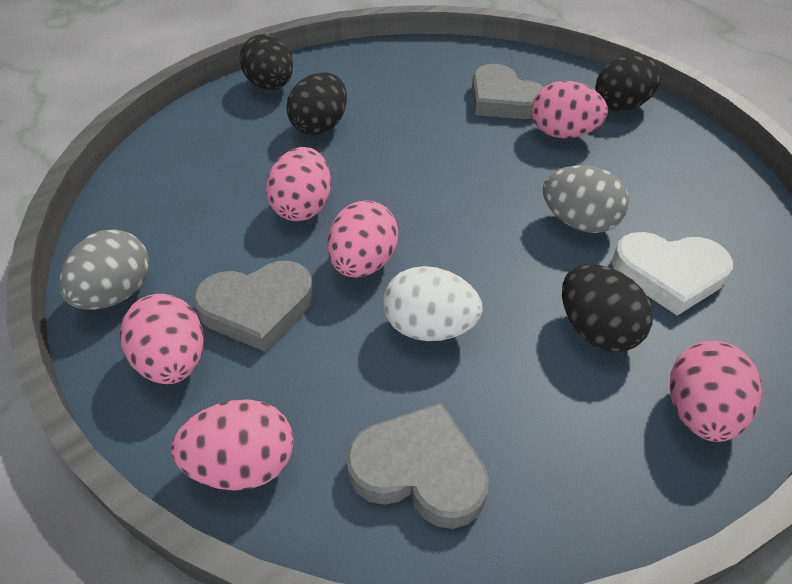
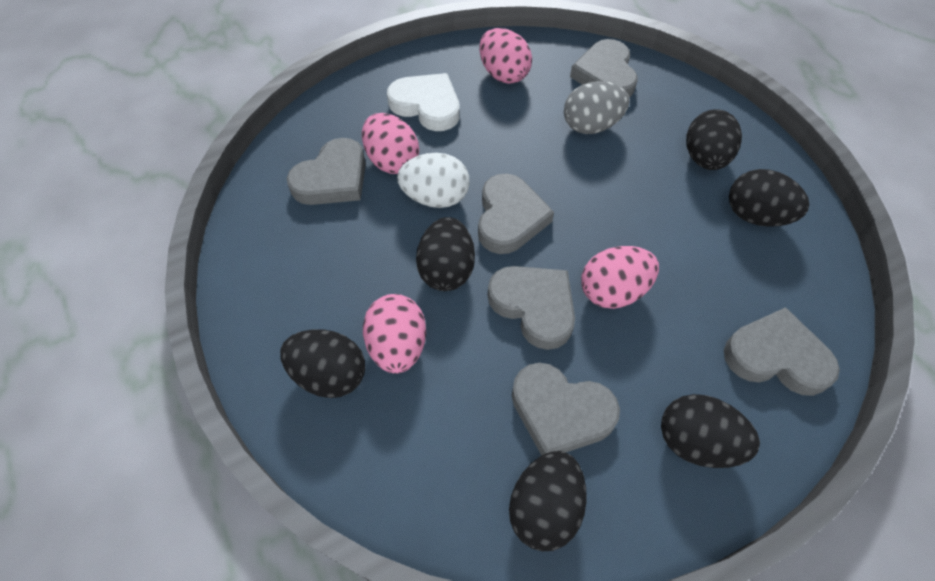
black egg: [240,34,293,90] [286,72,347,136] [562,264,653,352] [595,54,662,112] = 4 -> [280,329,365,398] [416,217,475,291] [509,451,587,552] [661,394,760,468] [686,109,742,170] [729,169,809,227] = 6
grey egg: [59,229,149,310] [542,165,629,233] = 2 -> [564,81,630,134] = 1
grey heart: [193,261,313,352] [346,402,489,529] [472,64,544,119] = 3 -> [287,138,366,205] [478,174,554,254] [488,266,575,350] [512,363,620,456] [570,39,638,98] [724,307,840,396] = 6
pink egg: [120,294,204,384] [171,399,294,491] [266,147,331,221] [327,200,398,278] [531,81,608,138] [670,341,762,442] = 6 -> [362,113,419,174] [363,294,426,374] [479,28,532,84] [581,246,659,309] = 4

